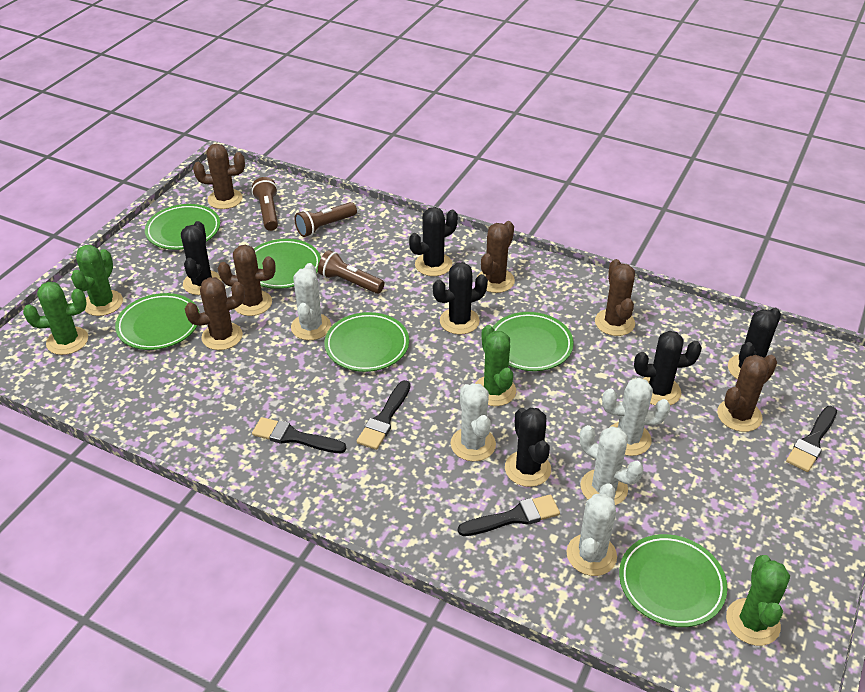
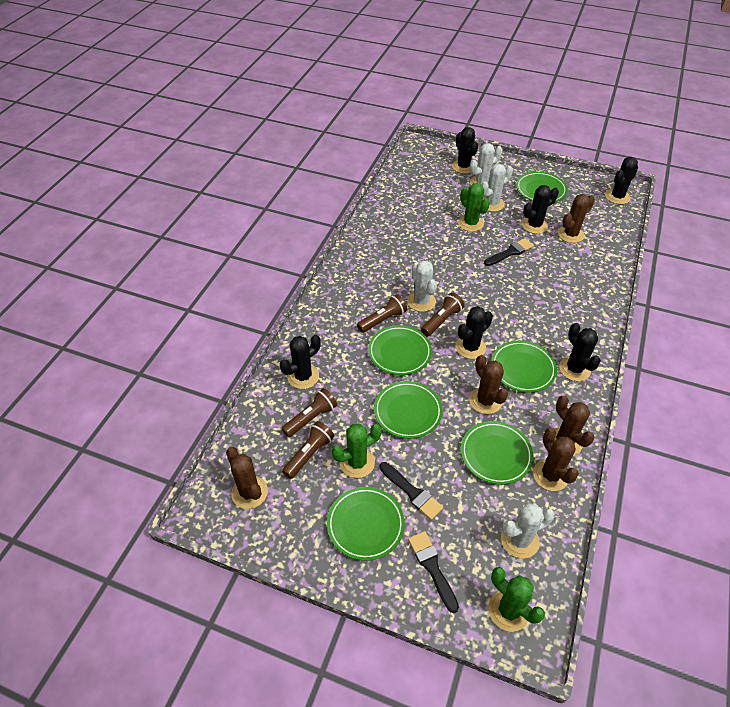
black brush: [252,417,346,453] [357,380,410,450] [458,494,560,536] [786,406,837,472] = 4 -> [379,462,443,520] [408,531,459,613] [484,238,534,266] = 3
brown cactus: [185,277,245,350] [193,144,245,209] [218,245,276,316] [477,221,515,293] [595,259,635,336] [717,355,777,432] = 6 -> [226,447,268,509] [469,355,508,414] [533,428,579,491] [554,395,595,456] [558,194,595,243] = 5
brown flashlight: [252,177,278,231] [294,202,357,237] [318,250,385,294] = 3 -> [282,388,337,437] [282,421,334,479] [357,294,407,333] [421,293,465,337] = 4
green cactus: [23,282,88,355] [71,245,123,316] [475,325,516,406] [726,555,790,646] = 4 -> [332,424,382,478] [458,183,490,232] [489,567,545,632] = 3
white cactus: [291,263,331,340] [451,383,496,461] [567,483,617,576] [580,425,644,505] [602,378,670,456] = 5 -> [407,261,437,312] [470,143,502,185] [482,164,513,212] [501,503,555,559] = 4

